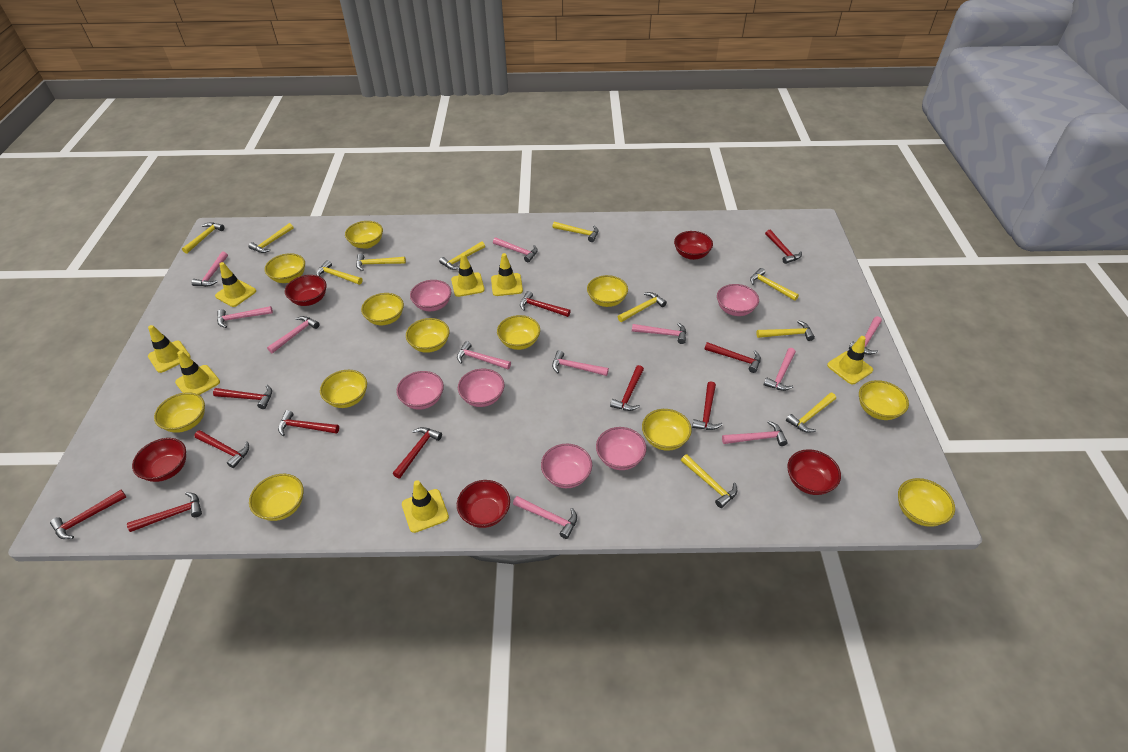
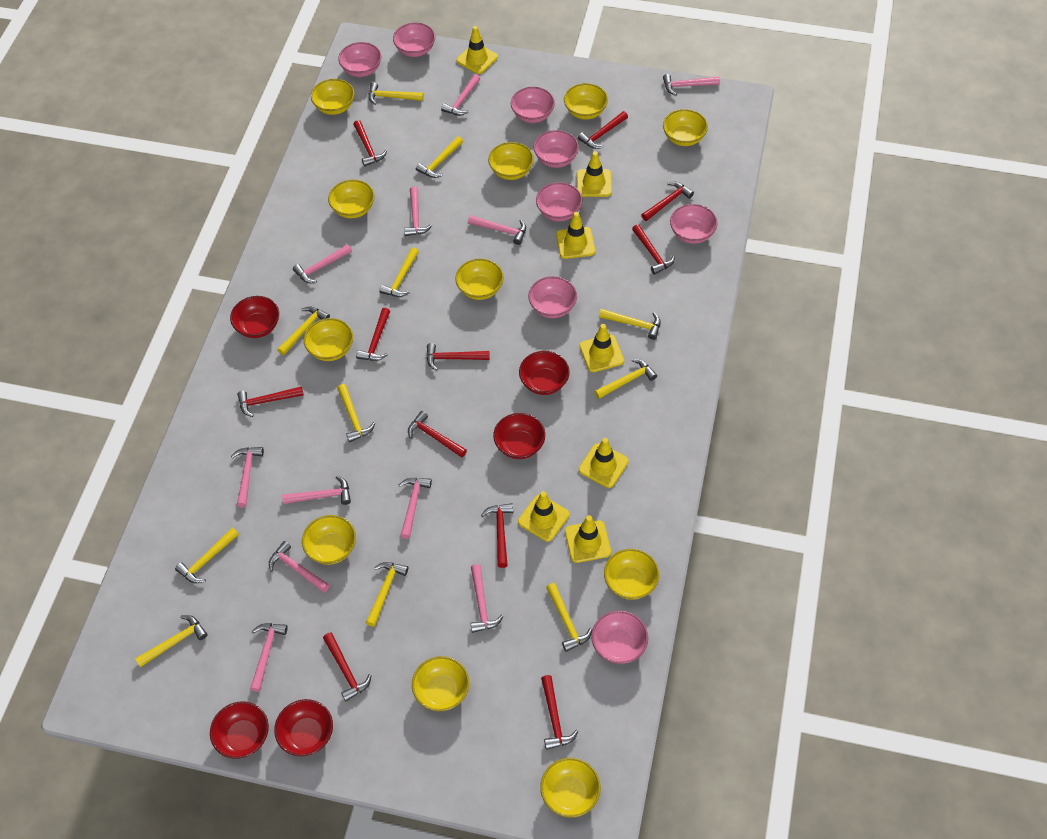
pink bowl: [396,371,444,410] [410,280,451,311] [458,369,505,407] [541,444,592,488] [596,427,646,470] [717,284,759,316] = 6 -> [338,42,381,77] [393,23,436,57] [511,87,555,123] [528,276,577,318] [534,130,579,168] [536,182,583,221] [591,611,648,664] [670,204,717,244] = 8
yellow bowl: [154,392,205,433] [249,474,304,521] [265,253,305,283] [320,370,367,408] [345,221,383,249] [361,293,404,325] [406,318,449,353] [497,315,540,350] [587,275,628,307] [642,409,692,451] [859,380,909,420] [898,478,955,527] = 12 -> [302,515,356,565] [304,318,353,361] [311,79,355,115] [328,180,375,218] [412,656,469,711] [455,258,504,300] [488,142,534,180] [540,758,601,818] [564,83,608,119] [604,549,659,600] [663,109,708,146] = 11

